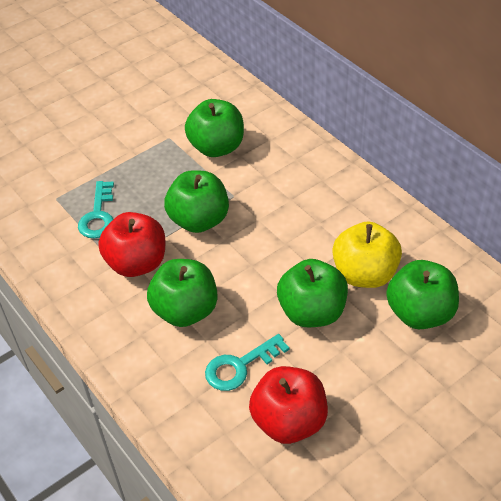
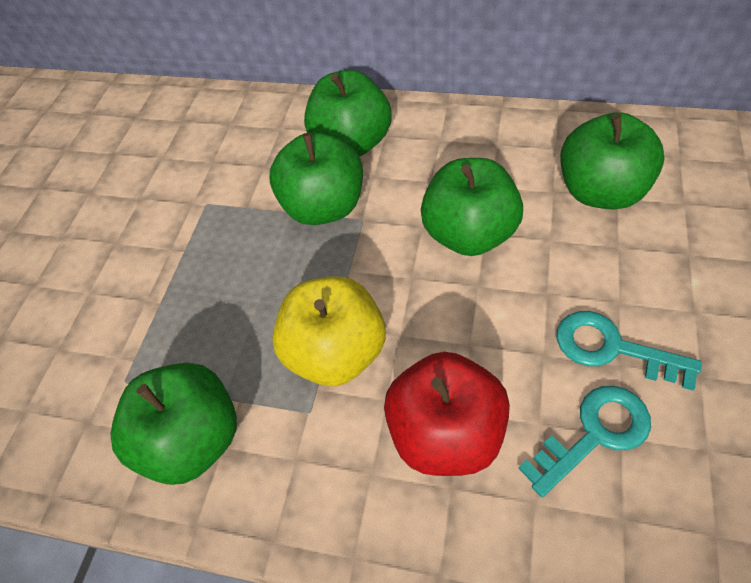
red apple: [98,212,165,277] [249,366,328,444] = 2 -> [384,352,510,476] = 1

